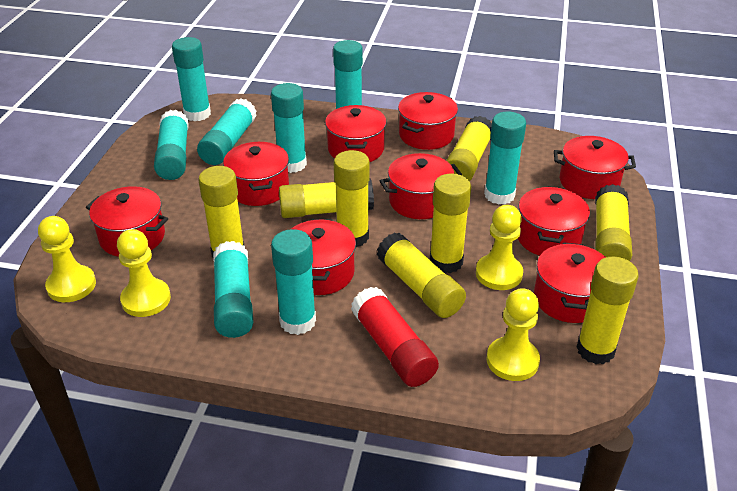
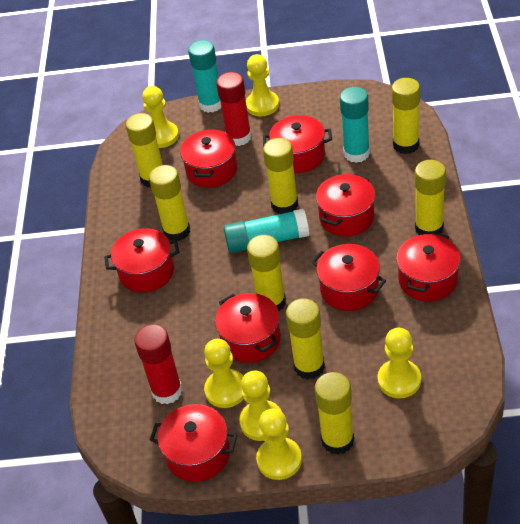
red glue stick: [351,287,439,387] = 1 -> [134,324,183,404] [216,72,252,146] = 2
red pot: [86,186,168,257] [223,142,289,206] [291,219,356,295] [325,105,386,162] [380,153,462,219] [398,92,458,150] [518,186,590,256] [534,242,606,323] [554,136,636,199] = 9 -> [104,228,179,293] [150,404,238,482] [180,129,237,188] [215,293,281,363] [263,115,332,173] [312,244,386,311] [316,173,375,237] [396,232,461,302] = 8
turquoise glue stick: [154,110,189,180] [172,37,211,121] [197,98,257,165] [213,241,253,338] [271,83,307,173] [271,229,316,335] [333,40,363,109] [484,112,526,205] = 8 -> [188,40,221,113] [224,209,309,253] [340,87,370,163] = 3
yellow pawn: [38,216,96,302] [117,229,171,317] [476,205,523,290] [486,288,540,381] = 4 -> [142,86,179,148] [204,339,243,408] [239,371,282,441] [246,54,279,116] [256,409,302,480] [377,328,421,398] = 6

